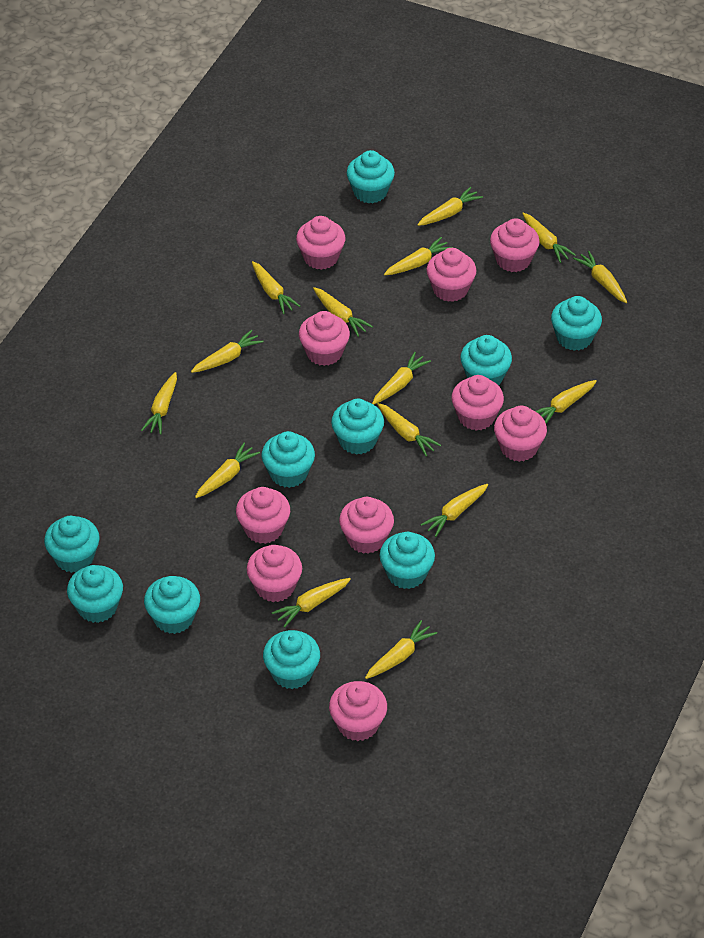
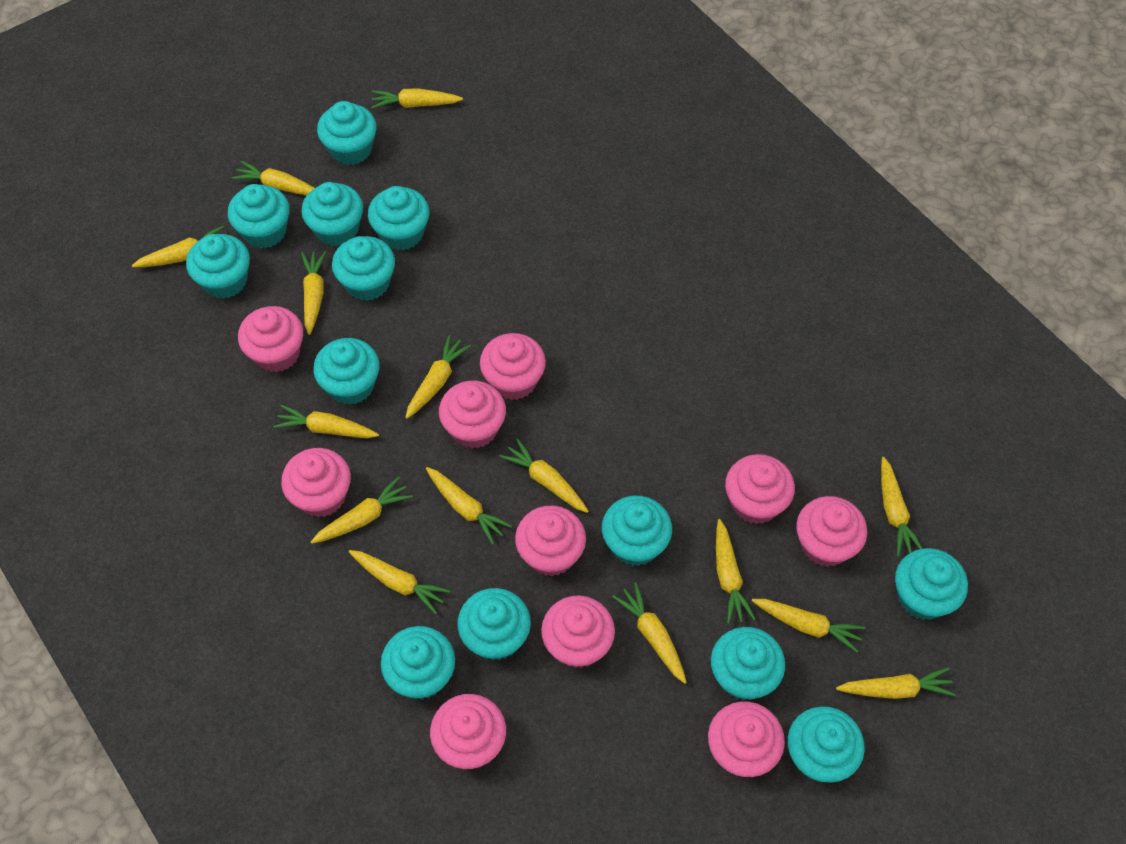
turquoise cupcake: [44,516,100,573] [67,565,123,623] [144,576,200,634] [262,431,315,488] [263,630,320,689] [331,399,384,455] [347,150,395,203] [379,532,435,589] [460,335,512,385] [551,296,602,351] = 10 -> [186,234,250,299] [228,184,290,248] [301,182,363,247] [313,338,380,405] [317,101,377,165] [332,236,395,301] [368,186,430,251] [381,626,455,699] [458,588,531,661] [602,496,672,566] [711,627,785,700] [788,706,865,783] [895,548,968,620] = 13

